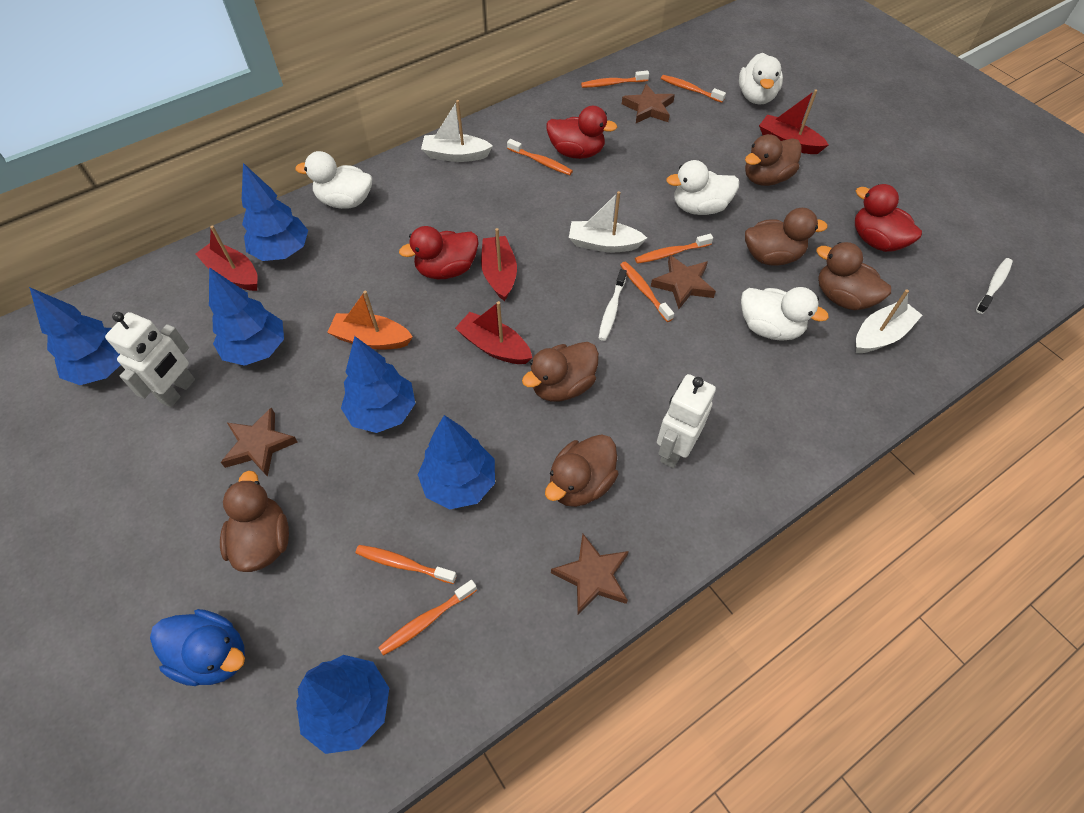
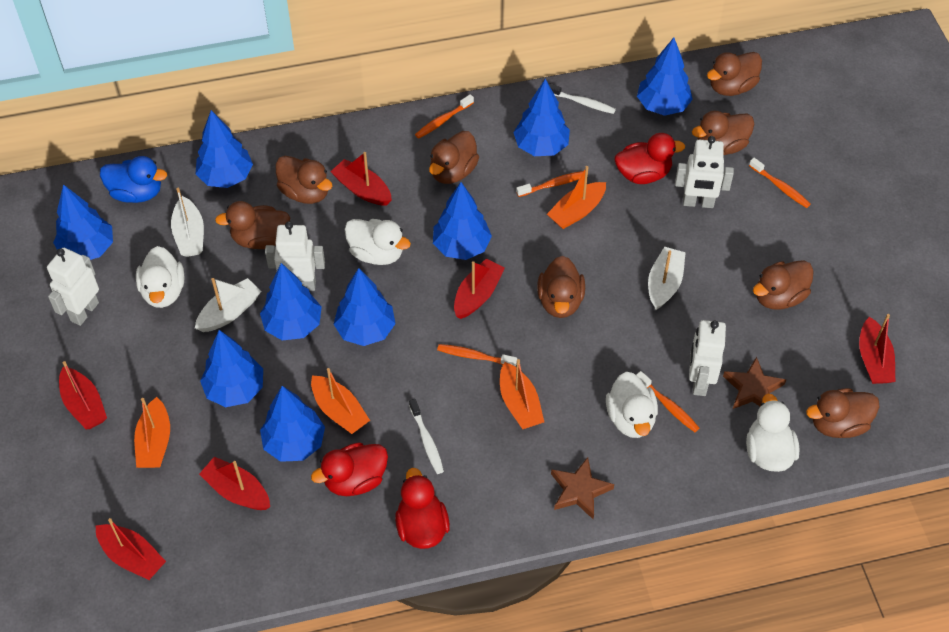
blue tree: [29,287,121,385] [209,267,284,366] [242,163,308,261] [296,655,389,754] [341,336,415,433] [418,415,495,509] = 6 -> [53,184,113,260] [196,110,253,188] [200,330,263,407] [260,263,322,340] [260,386,325,462] [333,268,396,346] [433,182,492,260] [513,79,570,156] [637,38,693,116] = 9
brown duck: [220,471,289,572] [522,342,599,402] [545,434,618,507] [745,134,802,186] [745,208,828,266] [816,242,891,310] = 6 -> [215,201,290,249] [276,156,332,204] [429,131,479,184] [537,256,585,318] [692,111,754,155] [707,52,762,96] [753,260,814,310] [806,388,879,438] = 8
brown star: [221,408,298,477] [551,534,629,615] [622,84,675,123] [651,255,716,309] = 4 -> [551,457,614,519] [723,357,786,409] = 2
orange boat: [327,291,413,350] = 1 -> [134,397,170,468] [311,368,370,434] [500,359,544,429] [547,166,606,229] = 4
orange toothbrush: [355,545,457,584] [378,580,477,656] [507,139,573,175] [581,70,649,88] [620,261,674,322] [635,234,713,264] [661,75,726,103] = 7 -> [415,94,474,139] [437,344,517,367] [516,171,584,197] [636,371,699,432] [749,158,811,208] = 5
red boat: [196,225,258,291] [455,301,532,364] [481,228,517,301] [759,89,829,154] = 4 -> [59,361,107,429] [96,518,166,580] [199,457,270,510] [330,152,392,206] [454,259,505,319] [859,314,895,384] = 6
white robot: [105,312,195,407] [657,374,716,468] = 2 -> [47,248,99,326] [265,221,325,291] [675,136,734,208] [689,320,726,396] = 4

